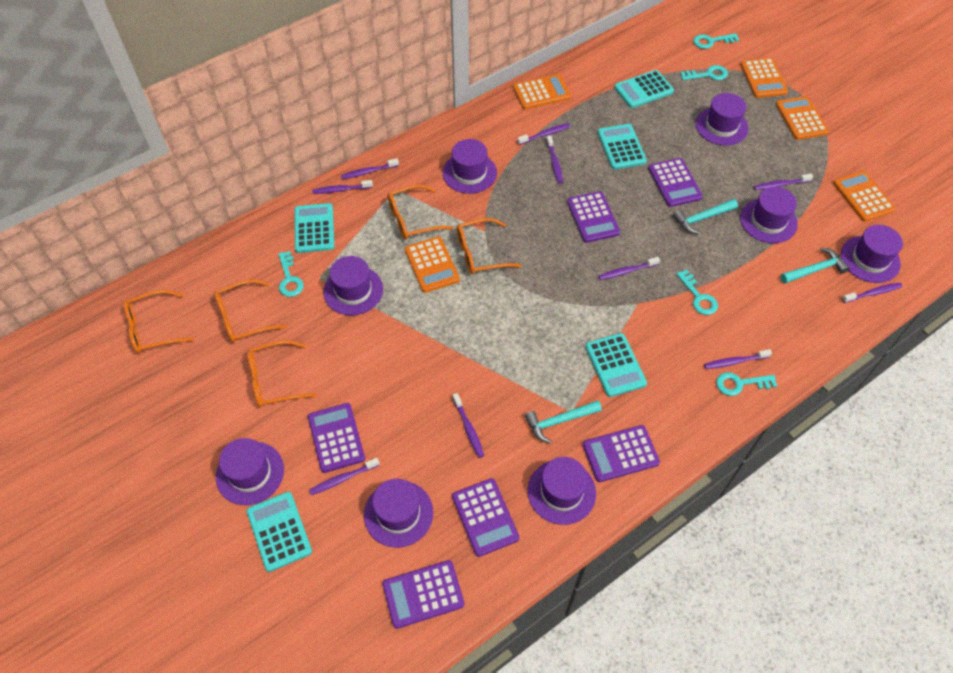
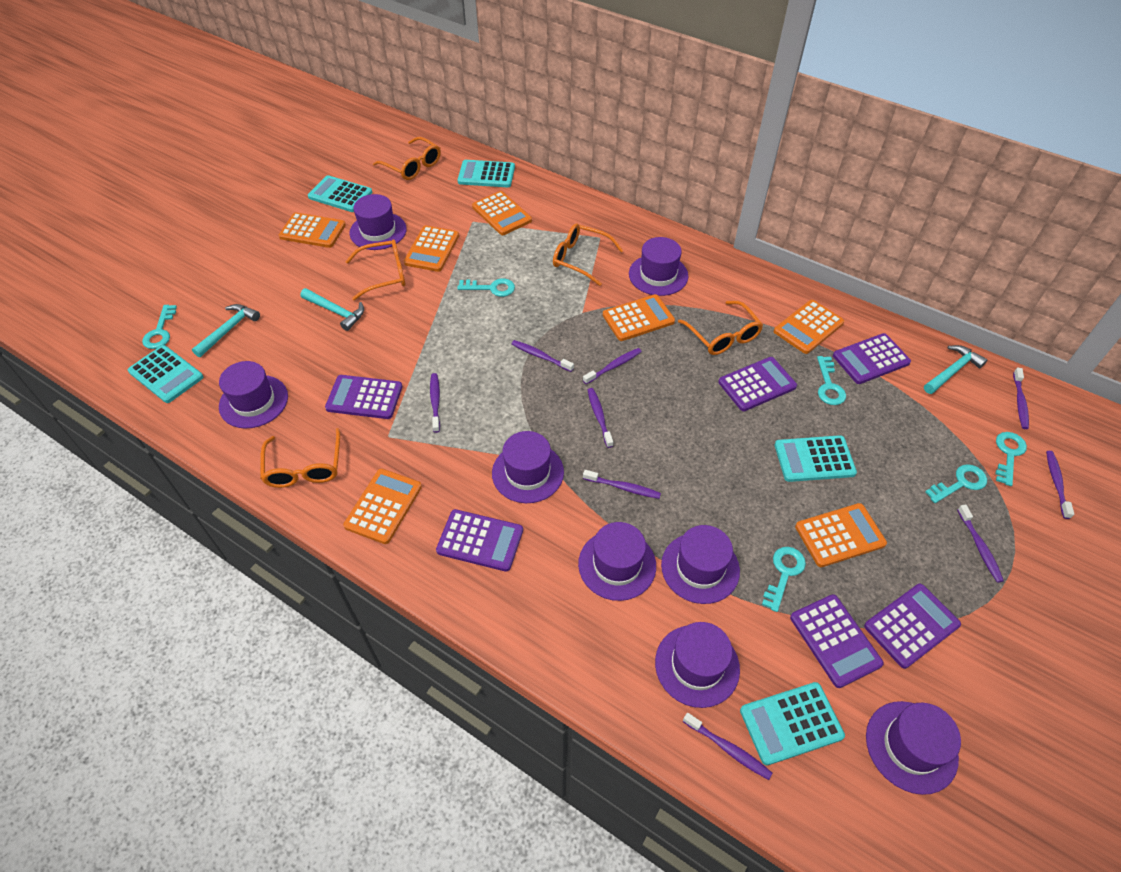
orange calculator: [405,236,460,293] [513,74,571,109] [740,58,788,98] [776,96,829,140] [833,171,896,222] = 5 -> [279,212,346,248] [343,469,422,544] [404,225,459,272] [472,191,532,235] [603,294,675,341] [774,300,844,354] [795,503,887,567] = 7
purple toothbrush: [309,458,380,495] [312,180,373,194] [341,158,399,179] [453,393,484,458] [517,123,570,145] [546,135,563,184] [598,257,660,280] [704,349,772,369] [754,174,813,190] [842,283,902,303] = 10 -> [430,373,440,433] [512,340,574,372] [583,348,642,384] [583,470,661,499] [588,388,613,448] [683,713,773,780] [957,505,1004,583] [1013,368,1029,429] [1046,451,1074,519] = 9
turquoise key: [279,251,304,297] [676,270,718,315] [680,65,728,80] [693,33,739,49] [716,372,777,396] = 5 -> [142,305,177,349] [457,278,515,297] [762,547,806,612] [817,356,846,405] [925,464,987,503] [996,432,1027,486] = 6

